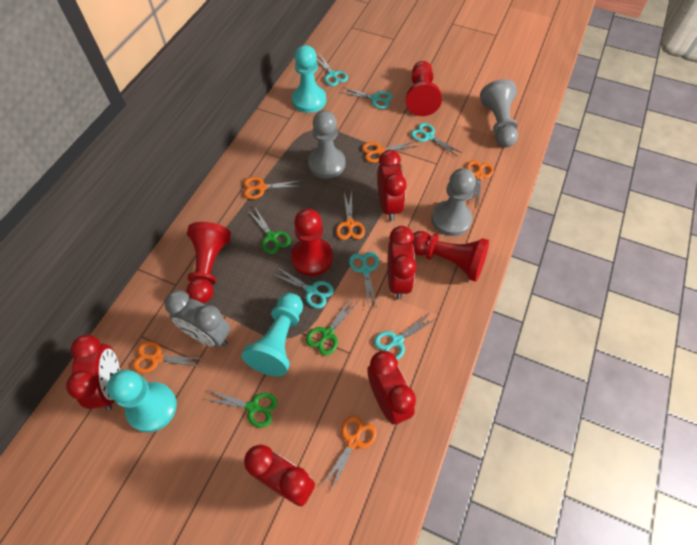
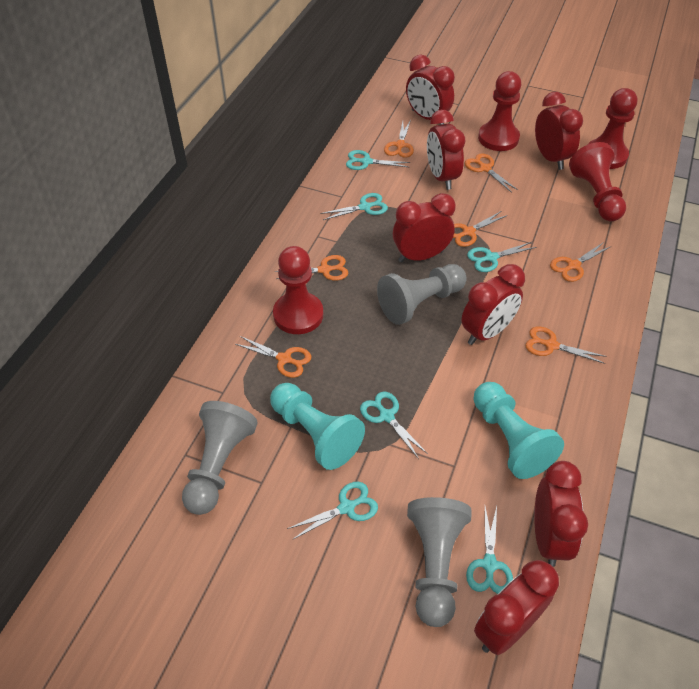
green scissors: [205,390,278,428] [249,208,291,254] [306,299,358,356] = 3 -> none = 0
grey clock: [164,290,230,347] = 1 -> none = 0
orange scissors: [133,341,205,373] [244,177,302,199] [323,415,377,492] [336,191,365,240] [362,141,417,163] [467,160,494,206] = 6 -> [235,336,311,378] [275,255,348,281] [384,120,414,158] [453,211,508,247] [465,154,518,193] [525,326,607,364] [550,242,610,282] = 7
red clock: [66,335,120,410] [244,444,315,506] [367,351,416,424] [377,150,407,221] [388,226,417,300] = 5 -> [393,193,456,262] [406,55,455,125] [427,110,465,190] [461,264,525,345] [474,560,559,655] [534,461,588,567] [535,92,583,170] = 7
turquoise pawn: [107,370,177,432] [242,293,303,376] [292,45,326,113] = 3 -> [270,383,365,470] [473,382,564,479] = 2

